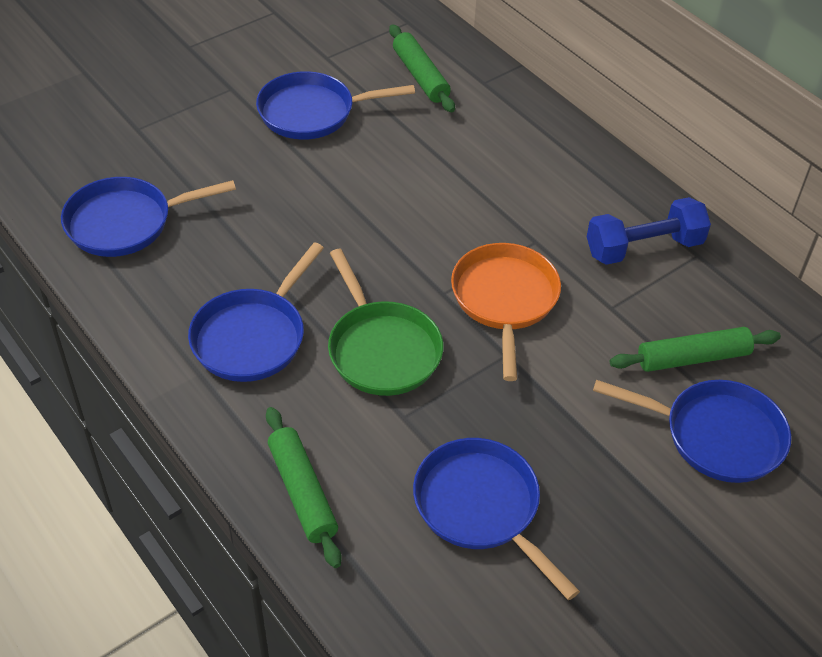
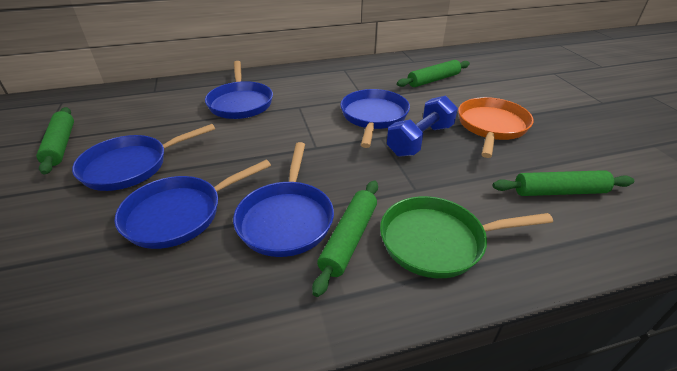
green rolling pin: [266,407,342,568] [389,24,455,112] [610,327,781,372] = 3 -> [36,107,74,174] [312,181,378,297] [397,60,470,87] [493,170,634,196] = 4

